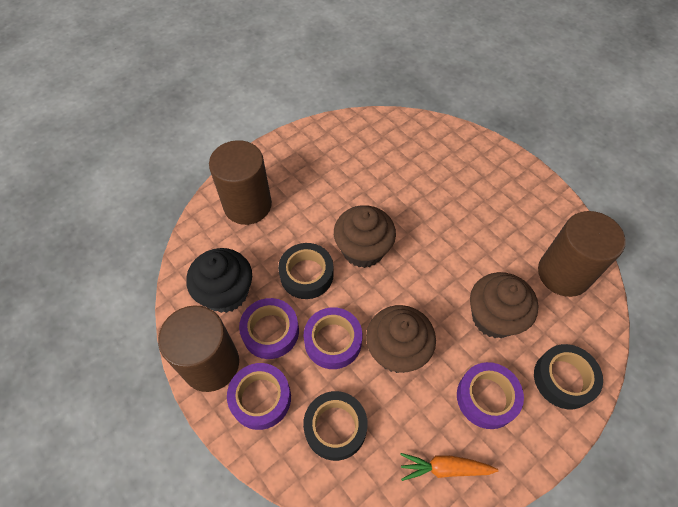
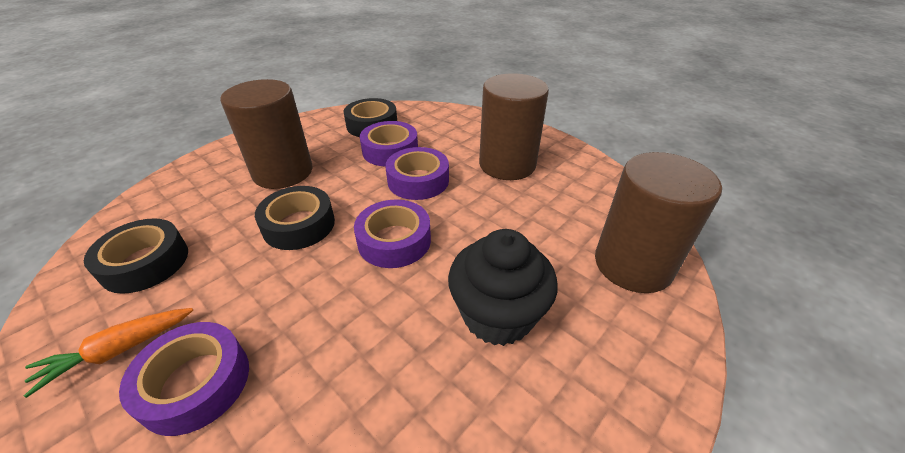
brown cupcake: [334,205,396,268] [366,305,436,373] [470,272,538,338] = 3 -> none = 0

